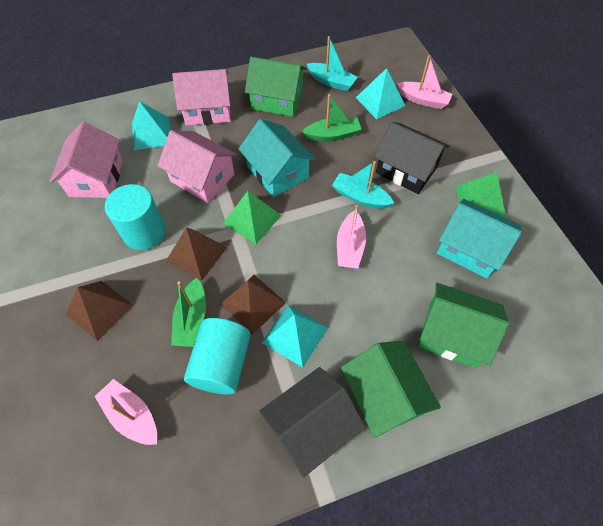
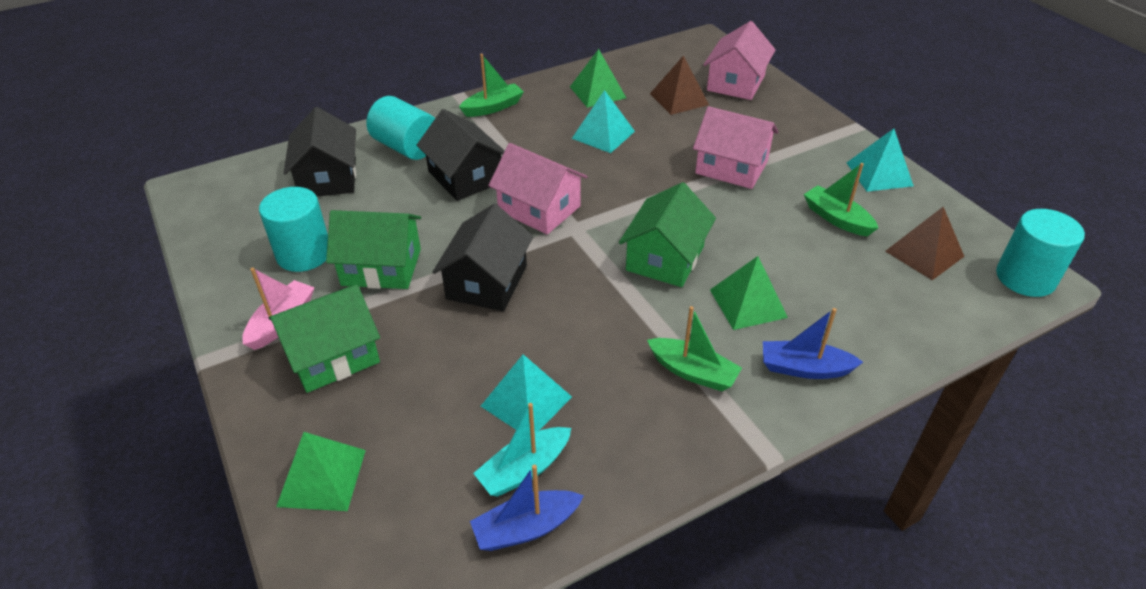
black house: [259,367,366,478] [374,122,450,194] = 2 -> [284,107,356,196] [417,109,505,201] [432,204,533,311] = 3
blue boat: none = 0 -> [470,465,584,551] [763,308,863,379] = 2
brown pyramid: [66,281,133,341] [166,227,227,281] [221,275,286,334] = 3 -> [650,55,709,115] [885,206,965,280] = 2
green boat: [171,278,206,347] [302,94,361,141] = 2 -> [459,54,524,117] [647,306,742,391] [804,163,878,236] = 3
green pyramid: [223,191,282,244] [455,172,506,218] = 2 -> [276,432,366,511] [570,49,626,108] [710,256,788,330] = 3
pink boat: [95,379,157,445] [337,205,366,269] [397,55,452,109] = 3 -> [242,268,315,350] = 1
turquoise boat: [307,36,358,91] [332,161,394,209] = 2 -> [473,403,571,497] = 1
turquoise cylinder: [105,184,166,250] [184,318,251,394] = 2 -> [259,187,328,272] [366,96,435,160] [996,209,1085,297] = 3
turquoise house: [239,119,315,197] [437,199,522,279] = 2 -> none = 0

